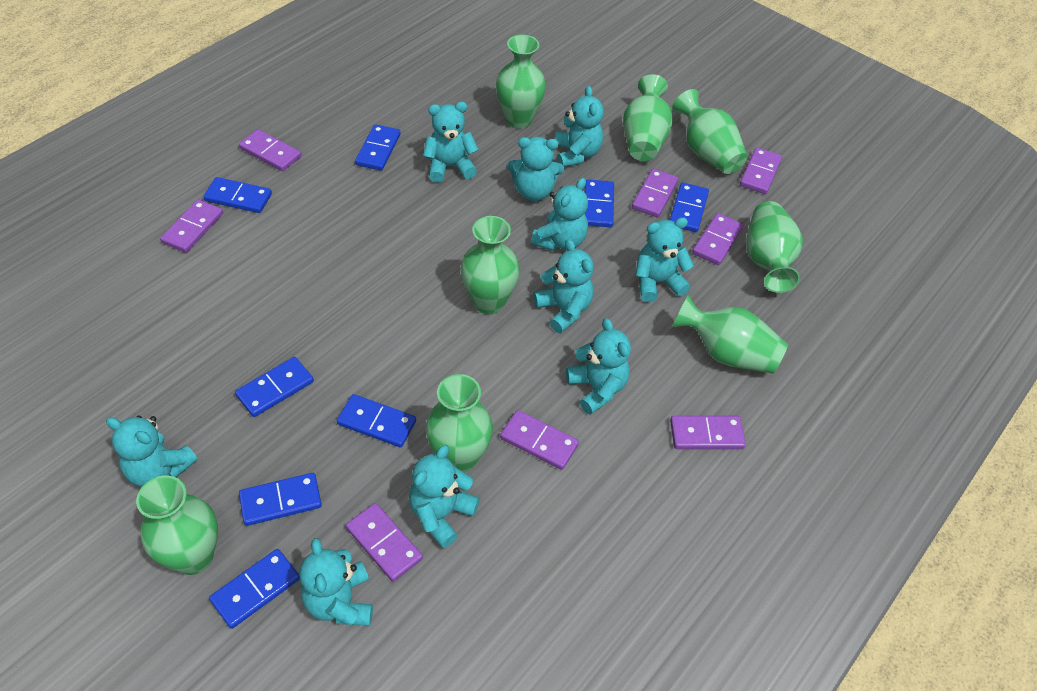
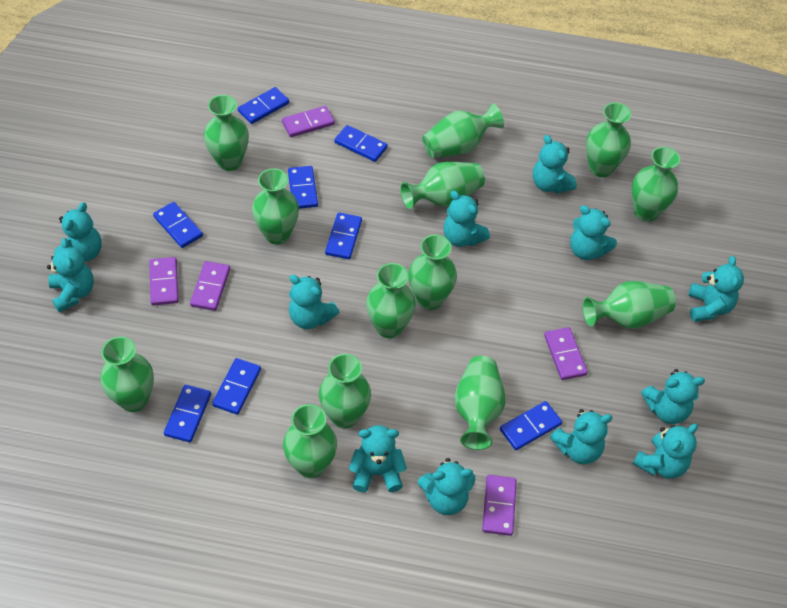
green vase: [136,476,218,575] [426,374,493,473] [461,216,520,314] [496,35,546,129] [623,74,673,161] [672,89,747,174] [672,295,788,374] [746,201,803,293] = 8 -> [100,337,154,412] [204,95,249,171] [252,168,299,245] [283,404,337,478] [319,354,371,428] [366,263,416,338] [400,162,485,209] [408,235,457,310] [422,104,504,158] [454,356,506,450] [582,281,676,329] [586,102,631,177] [632,147,680,222] = 13
purple domino: [160,199,223,253] [239,129,301,171] [346,503,423,582] [500,410,579,470] [632,169,678,217] [670,416,746,449] [692,213,743,265] [740,147,782,194] = 8 -> [149,257,179,306] [190,261,230,311] [282,106,335,137] [482,475,517,536] [544,327,588,380] = 5
turquoise teddy bear: [106,415,198,487] [300,538,373,625] [409,445,480,548] [423,102,479,183] [507,137,564,201] [531,178,588,251] [533,239,594,333] [555,86,604,167] [566,318,631,415] [635,217,694,302] = 10 -> [47,238,94,312] [54,202,102,262] [289,275,339,329] [349,425,407,493] [418,458,475,515] [443,191,490,247] [533,135,577,193] [550,409,613,464] [570,205,617,260] [633,424,698,479] [641,369,705,424] [688,256,744,322] = 12

